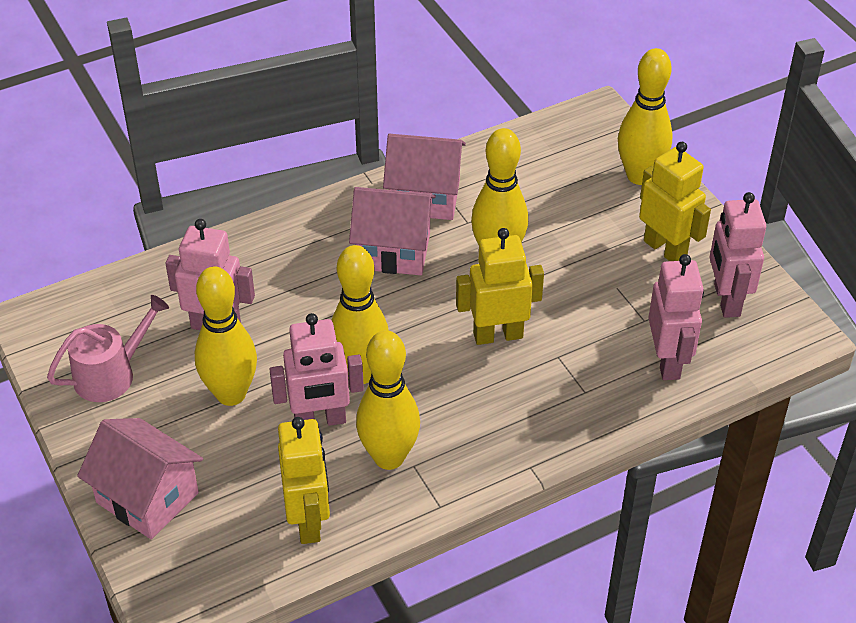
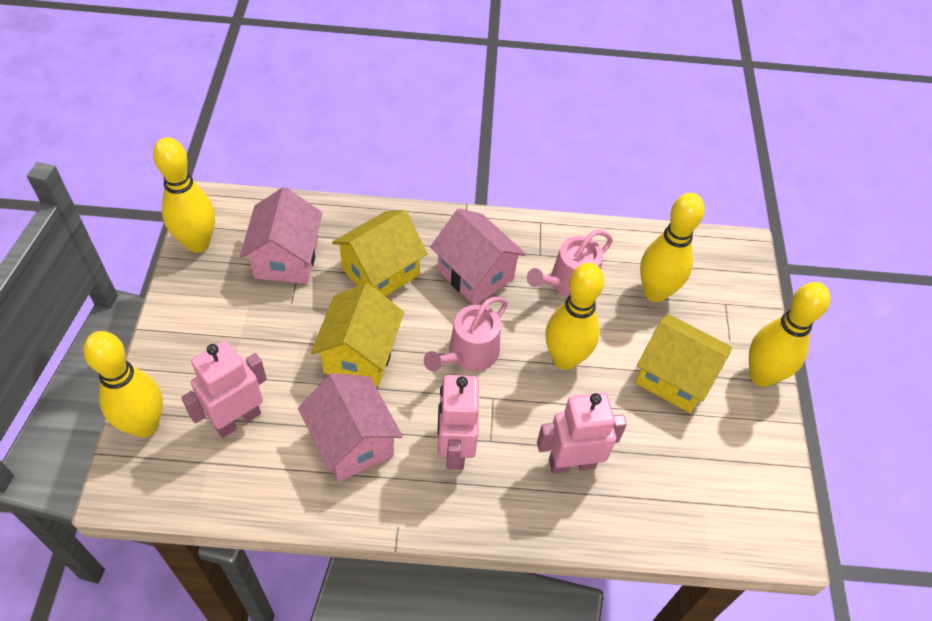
pink robot: [165,219,255,330] [269,313,364,426] [648,254,704,380] [710,192,766,318] = 4 -> [181,341,267,438] [437,375,479,470] [537,393,627,474] = 3
pink watering can: [47,295,169,402] = 1 -> [424,297,508,371] [527,230,613,298] = 2
yellow house: none = 0 -> [311,283,404,386] [332,210,428,296] [635,314,732,413] = 3
yellow robot: [278,417,330,544] [456,228,544,345] [639,142,711,261] = 3 -> none = 0

